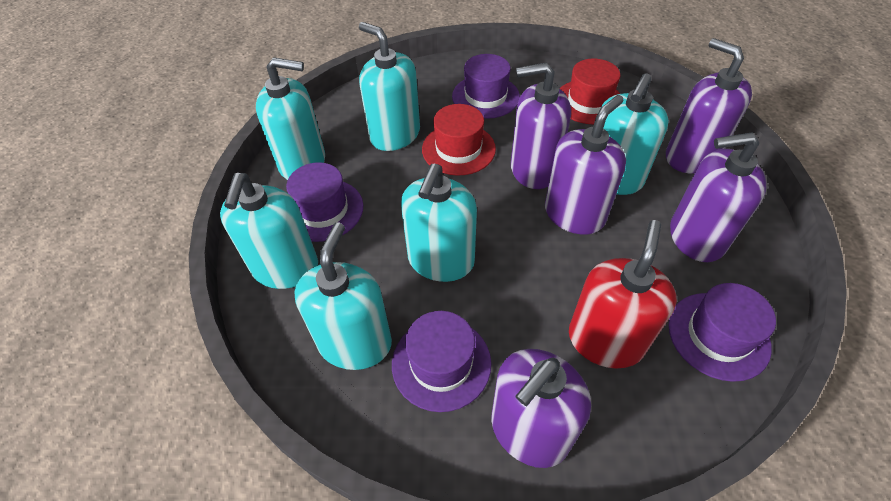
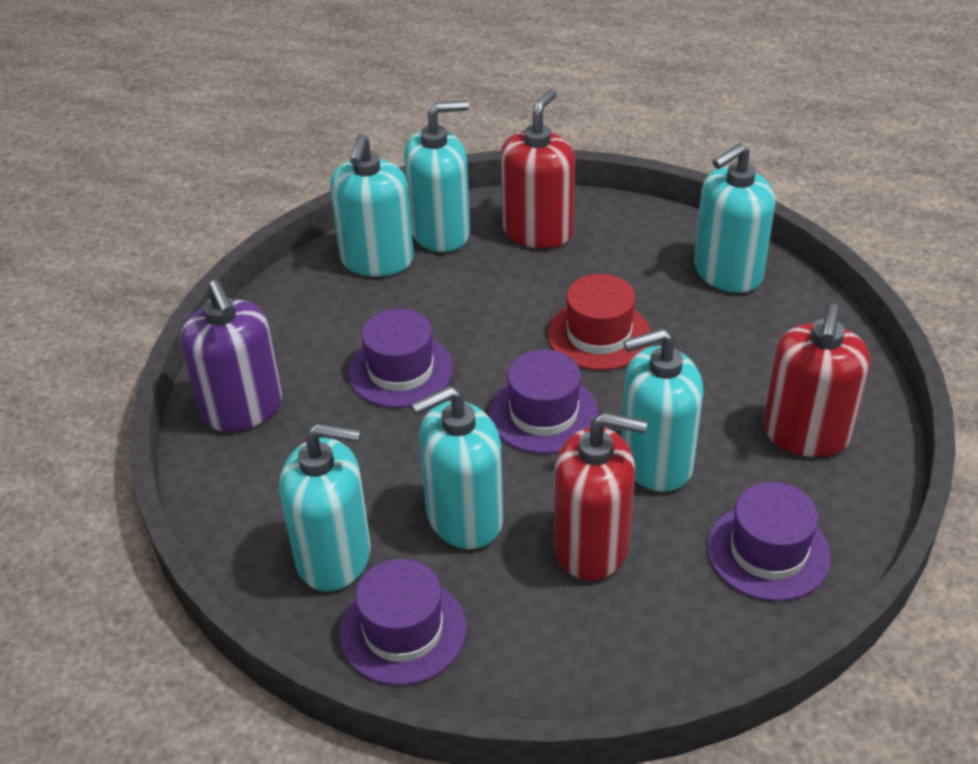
purple soap dispenser: [491,349,591,468] [511,63,571,189] [545,95,626,235] [666,38,752,174] [670,132,766,262] = 5 -> [180,280,282,432] = 1
red hat: [422,104,496,176] [559,58,621,124] = 2 -> [548,274,651,370] = 1
red soap dispenser: [569,220,677,369] = 1 -> [501,89,575,249] [554,412,647,581] [763,303,870,457] = 3

